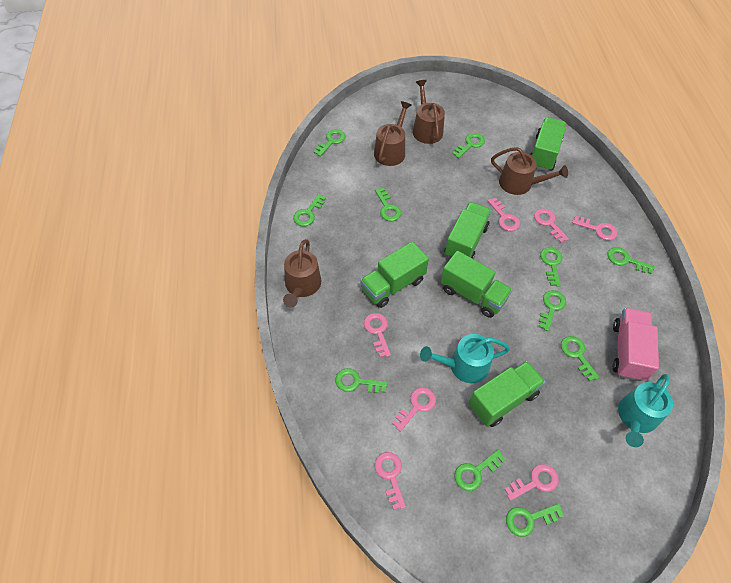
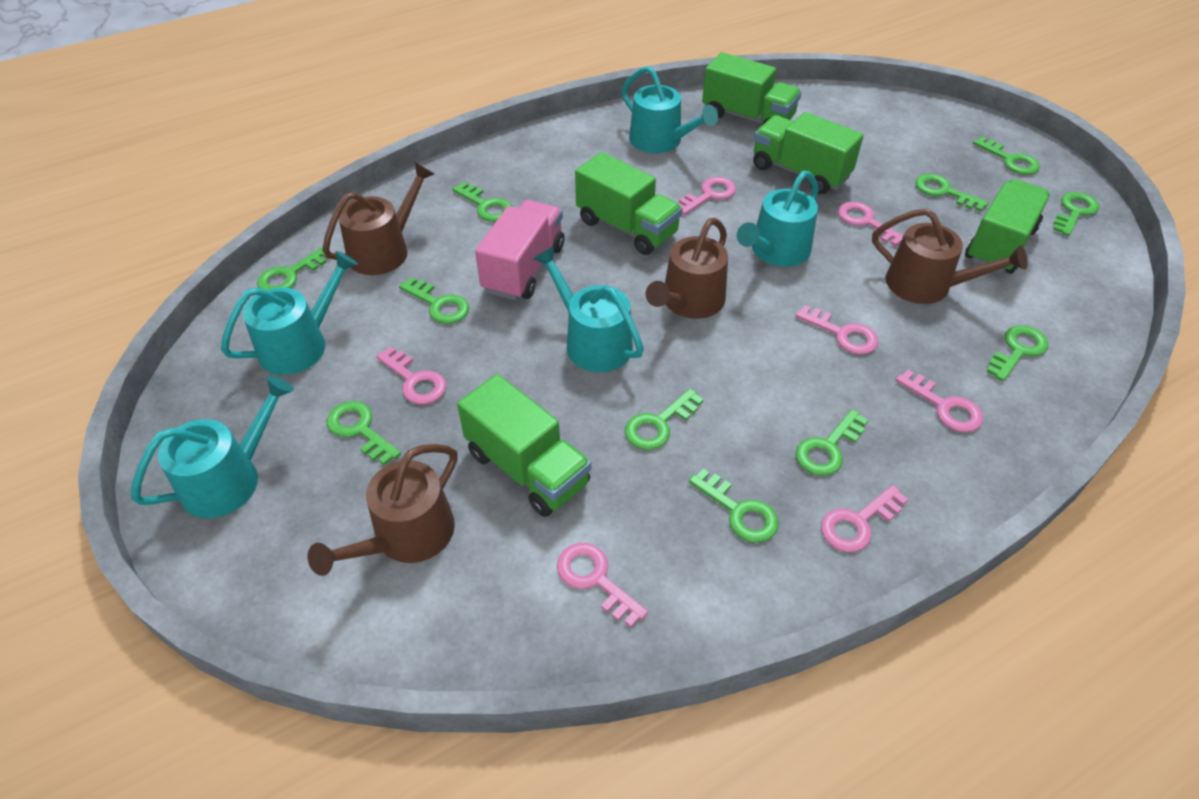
turquoise watering can: [420,334,510,383] [618,374,673,447] = 2 -> [131,376,294,518] [221,251,358,375] [533,246,644,372] [621,66,718,153] [737,171,818,267] = 5

